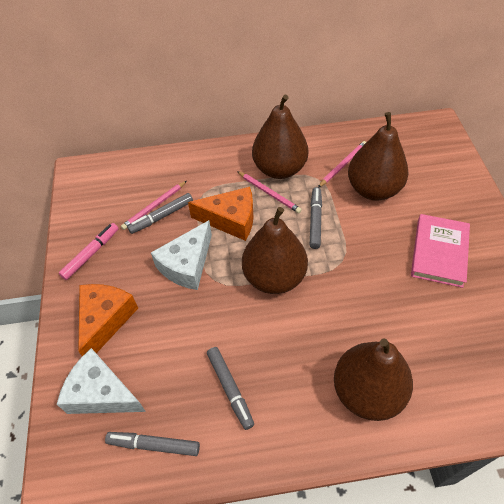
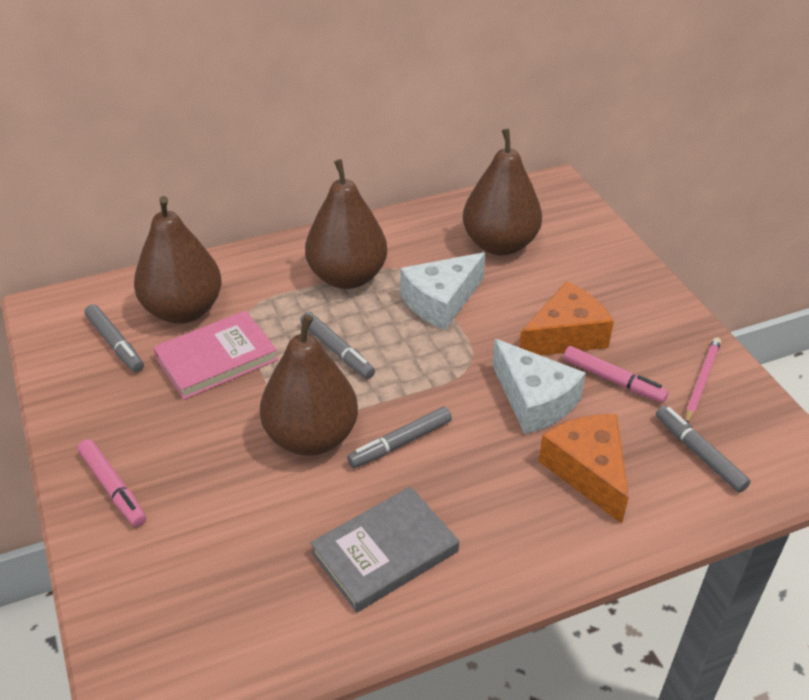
grey book: none = 0 -> [310,486,459,612] = 1
pink marker: [59,223,119,280] = 1 -> [78,439,146,527] [563,346,669,403] = 2
pink pencil: [121,181,187,230] [237,171,302,213] [318,141,366,187] = 3 -> [685,337,721,422] = 1

